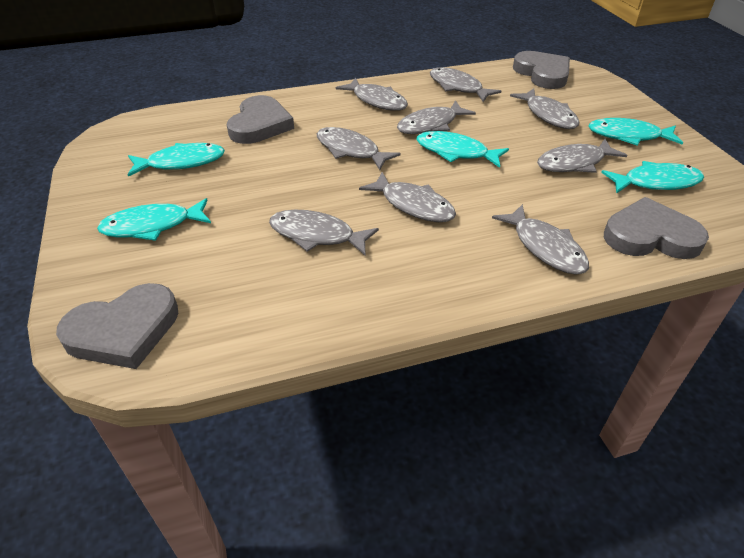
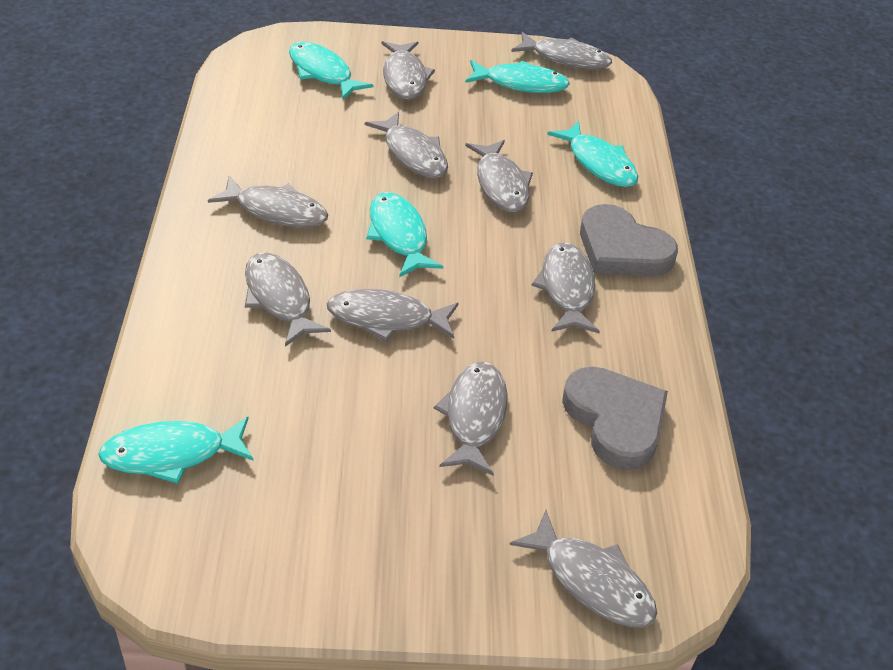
grey fish: [269,210,379,256] [316,127,401,170] [336,78,408,111] [359,172,456,222] [397,100,476,134] [430,67,501,102] [492,204,589,275] [510,89,579,129] [537,139,627,173] = 9 -> [208,176,328,228] [245,252,331,347] [327,289,459,342] [364,112,448,178] [381,41,435,100] [434,362,508,476] [465,140,533,212] [509,510,657,627] [511,32,612,69] [532,242,600,333] = 10
grey heart: [56,283,178,369] [227,95,294,144] [513,51,570,89] [604,197,709,259] = 4 -> [562,366,668,470] [580,204,678,276] = 2

